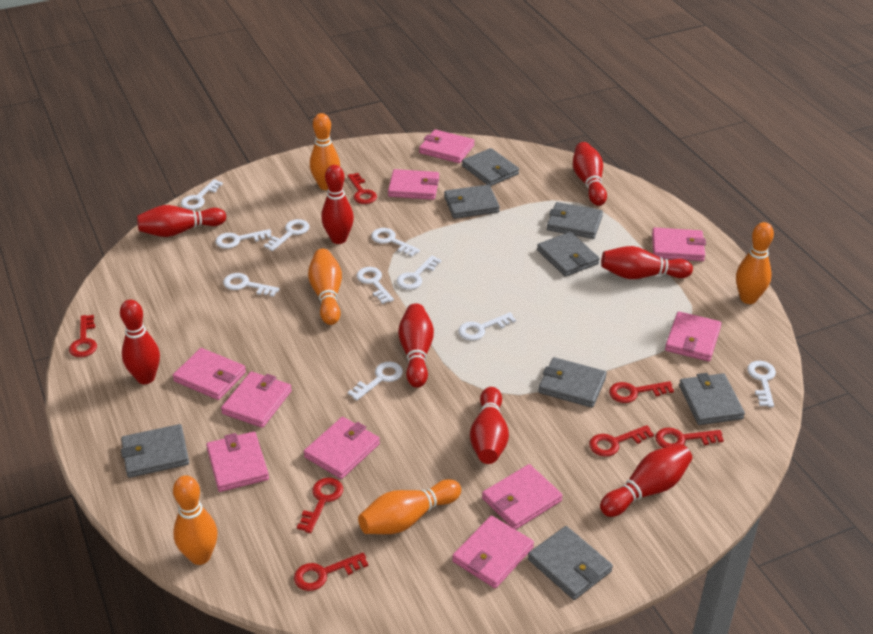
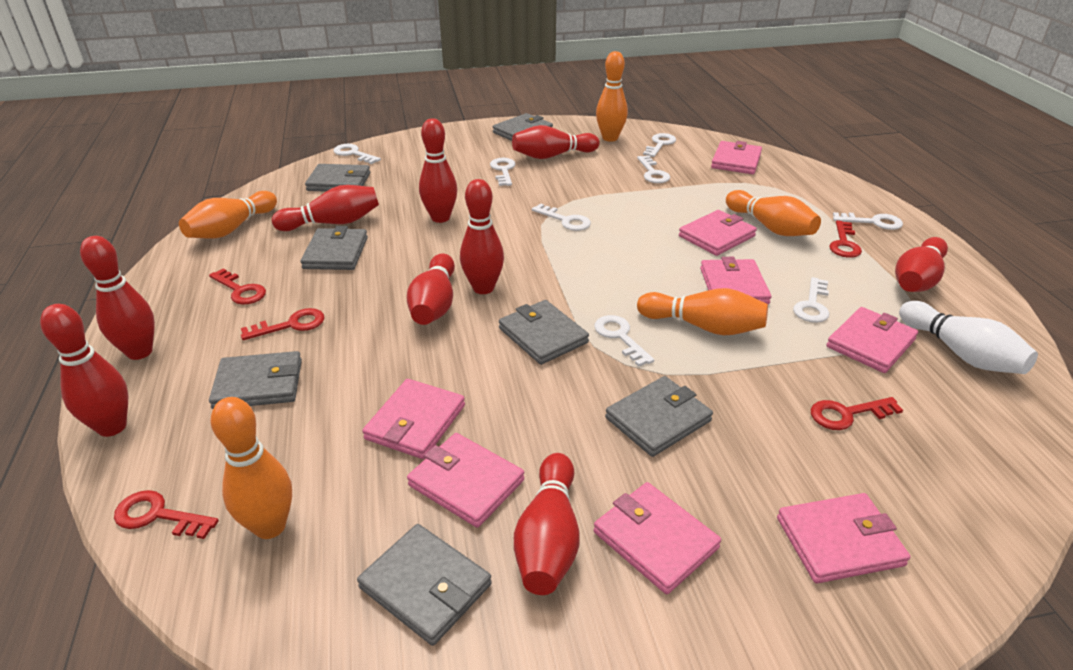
grey wallet: [121,424,189,478] [444,185,500,219] [462,148,519,186] [528,526,613,600] [537,232,600,277] [538,357,607,408] [547,202,603,239] [679,373,745,425] = 8 -> [209,351,302,409] [300,226,368,270] [305,164,370,192] [357,524,492,646] [493,113,553,141] [499,300,589,365] [605,376,713,457] = 7
pink wallet: [173,348,246,400] [206,432,269,492] [221,371,292,428] [304,417,380,479] [388,169,439,200] [419,129,475,163] [452,516,534,588] [482,464,563,530] [652,228,706,261] [665,311,722,361] = 10 -> [362,379,465,459] [407,433,524,528] [594,482,721,594] [679,210,757,256] [700,257,771,304] [711,141,762,174] [777,493,910,583] [826,307,918,373] = 8
red bowling pin: [120,300,160,384] [137,205,226,237] [321,165,354,244] [398,304,434,388] [470,387,509,464] [573,142,607,206] [600,444,692,517] [601,246,693,279] = 8 -> [40,304,128,437] [80,236,155,360] [272,185,379,231] [407,253,455,325] [419,118,457,223] [460,179,504,294] [512,125,599,159] [514,453,580,595] [895,237,948,292] = 9
red key: [69,315,97,357] [294,552,368,591] [297,478,343,533] [347,173,377,204] [589,425,654,457] [609,381,674,403] [655,427,724,448] = 7 -> [114,490,219,539] [209,268,266,305] [241,308,325,340] [811,397,903,430] [829,221,862,258] = 5
white bowling pin: none = 0 -> [899,301,1038,374] = 1
white key: [181,179,223,210] [215,229,272,249] [223,273,280,297] [264,219,309,251] [348,362,403,401] [356,267,394,304] [371,228,420,257] [397,255,441,290] [458,312,516,341] [747,361,776,407] = 10 -> [333,144,381,164] [490,158,515,186] [532,203,591,231] [594,315,654,367] [637,156,670,183] [643,133,676,157] [793,277,829,323] [833,212,903,230] = 8

